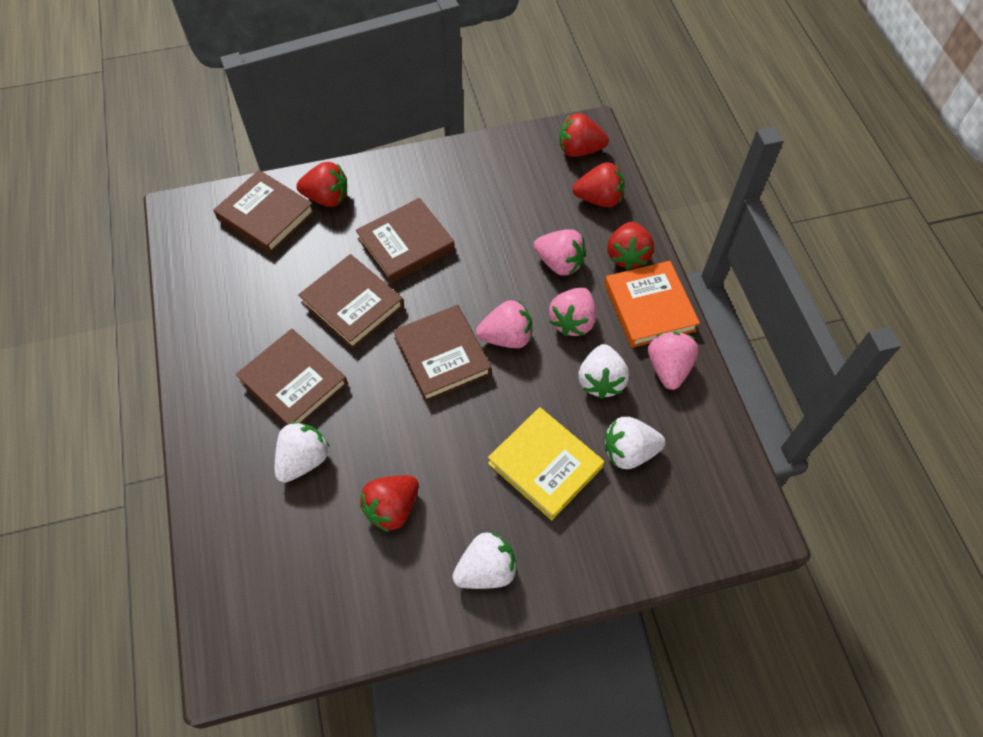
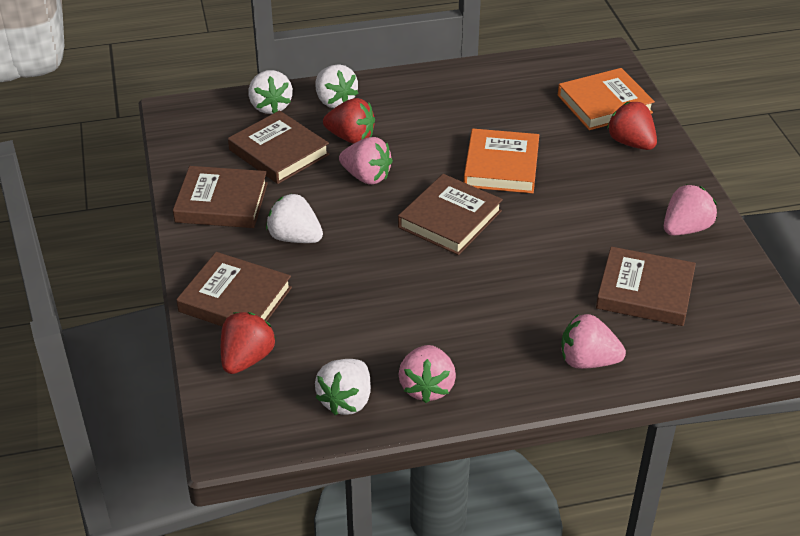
orange book: [604,261,700,348] = 1 -> [464,129,539,193] [558,68,655,130] = 2
red strawberry: [296,162,347,207] [360,475,419,532] [559,113,609,157] [572,162,625,207] [607,222,654,270] = 5 -> [221,312,276,374] [323,98,375,144] [607,101,657,150] = 3
yellow book: [488,407,604,520] = 1 -> none = 0

